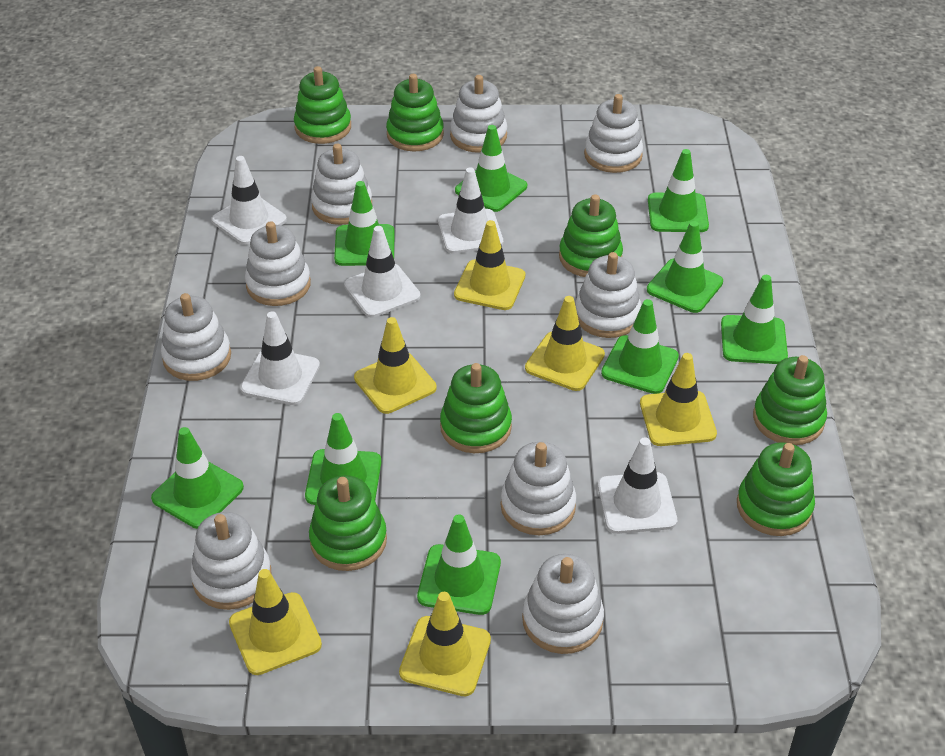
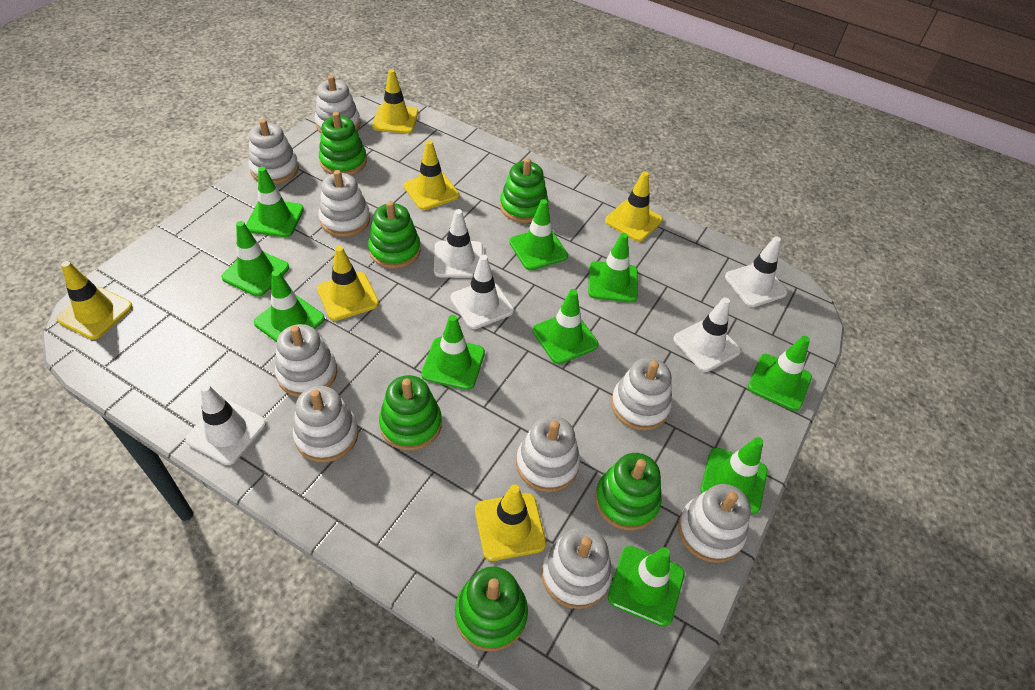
green stacking toy: [294,66,351,144] [309,475,387,571] [386,74,444,151] [440,363,512,453] [559,194,623,277] [737,442,815,536] [753,355,827,445] = 7 -> [319,112,367,175] [368,201,421,269] [379,375,442,450] [455,567,528,651] [500,158,548,223] [595,453,662,530] = 6
green traffic cone: [151,427,244,529] [305,413,381,505] [334,181,394,266] [417,514,501,615] [455,125,527,212] [601,299,679,394] [647,221,723,313] [648,149,709,232] [721,275,788,364] = 9 -> [221,221,289,297] [246,167,304,237] [254,270,325,342] [421,315,485,390] [509,199,568,270] [533,289,599,364] [588,233,638,303] [608,546,685,627] [700,437,768,514] [748,336,812,411] = 10

